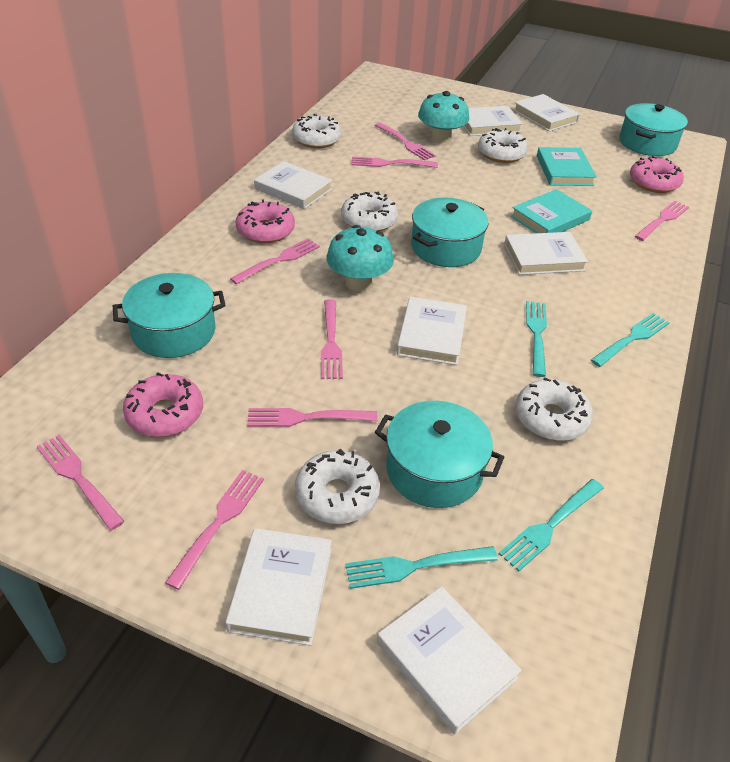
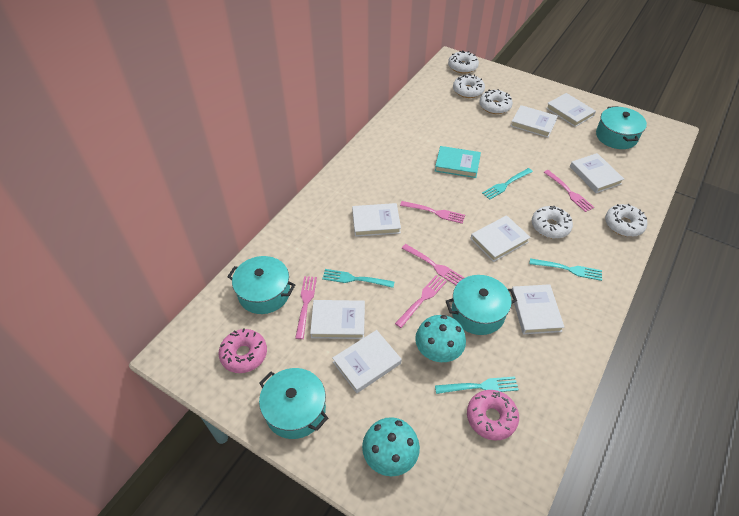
pink donut: [123,373,203,437] [236,199,295,243] [630,156,684,193] = 3 -> [219,328,267,373] [467,390,519,441] = 2
pink fork: [37,435,124,530] [165,470,264,590] [230,238,320,284] [247,408,378,427] [321,299,343,379] [351,157,438,168] [375,123,436,160] [634,201,689,241] = 8 -> [295,276,317,339] [395,275,447,328] [400,201,465,224] [402,244,464,285] [544,170,594,212] = 5
turquoise book: [511,189,592,233] [537,147,597,186] = 2 -> [435,146,481,178] = 1
white book: [225,528,332,646] [254,161,333,209] [377,586,522,735] [397,297,467,365] [463,106,523,136] [504,232,588,275] [513,94,580,131] = 7 -> [310,300,365,339] [333,330,402,393] [352,203,401,237] [470,215,531,262] [511,105,558,138] [512,284,565,334] [546,93,596,127] [570,153,624,193] = 8

